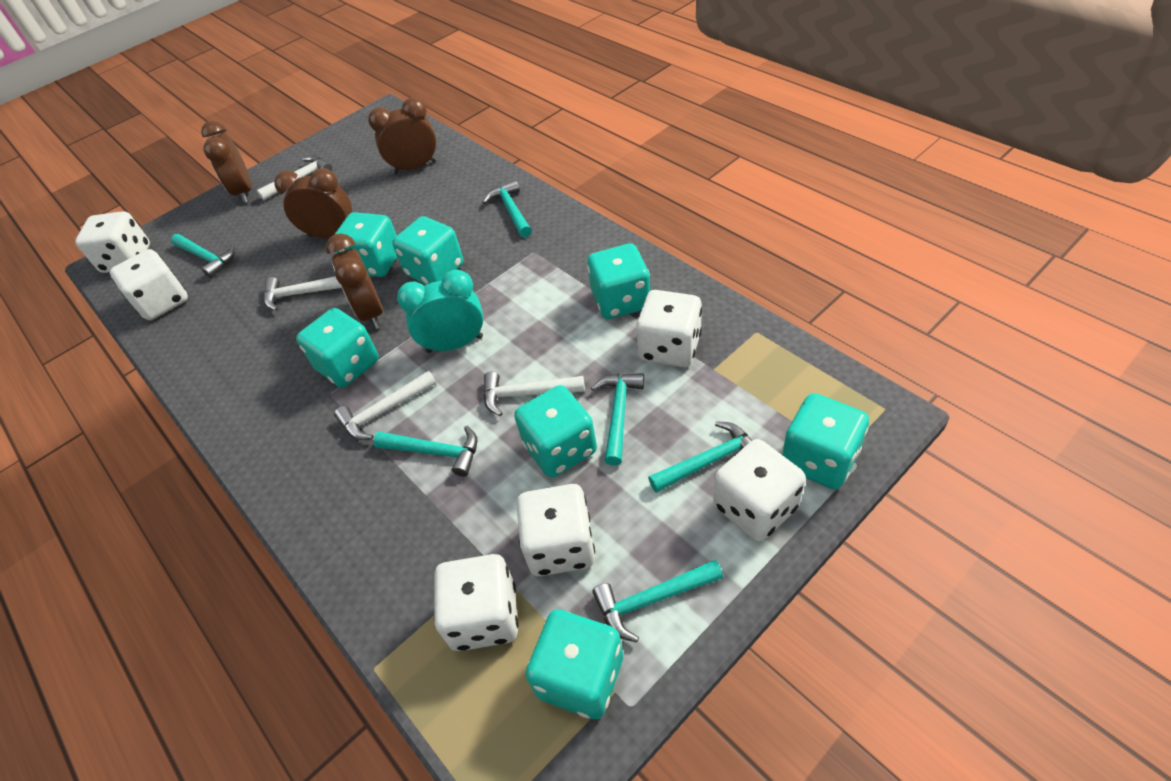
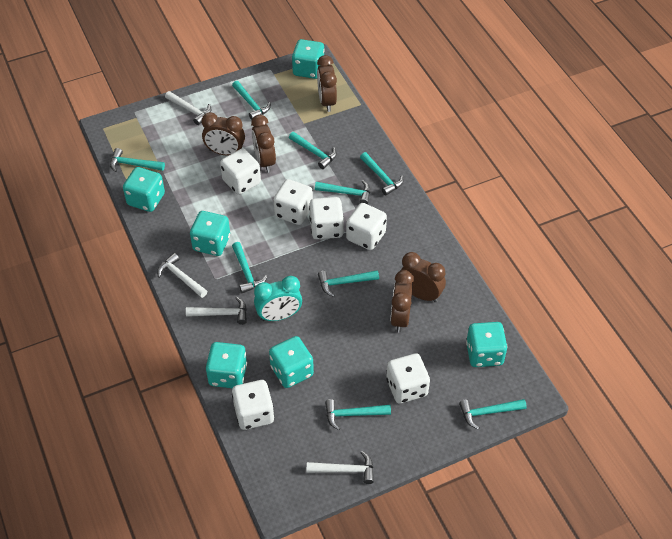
brown clock: [201,121,252,203] [274,168,352,238] [326,233,383,329] [368,97,437,174] = 4 -> [201,112,245,155] [251,115,276,173] [317,55,337,112] [390,270,414,333] [401,252,446,302] = 5
turquoise dice: [296,308,379,388] [334,212,397,277] [392,216,463,285] [514,385,597,478] [525,609,623,719] [587,243,650,319] [782,393,869,489] = 7 -> [123,167,165,212] [190,211,230,256] [206,342,247,388] [269,336,314,388] [292,39,325,79] [466,322,507,367] = 6
turquoise hammer: [171,234,235,278] [373,426,477,477] [482,180,532,238] [591,373,644,466] [592,560,723,643] [648,421,752,493] = 6 -> [110,148,165,172] [232,81,271,120] [232,242,267,293] [289,132,337,169] [315,180,370,204] [318,270,379,297] [325,399,391,430] [360,152,404,196] [459,399,527,430] = 9

